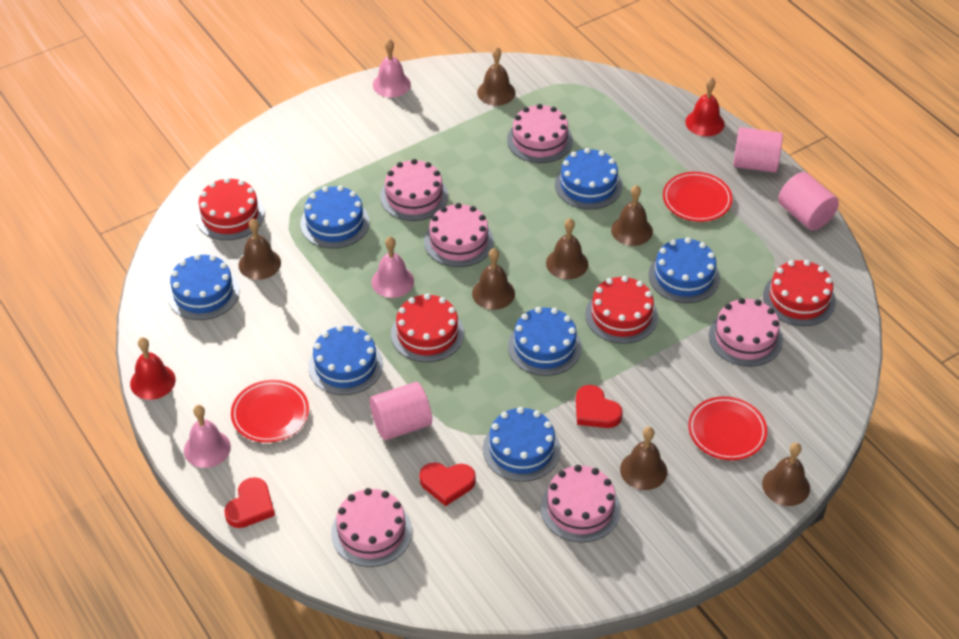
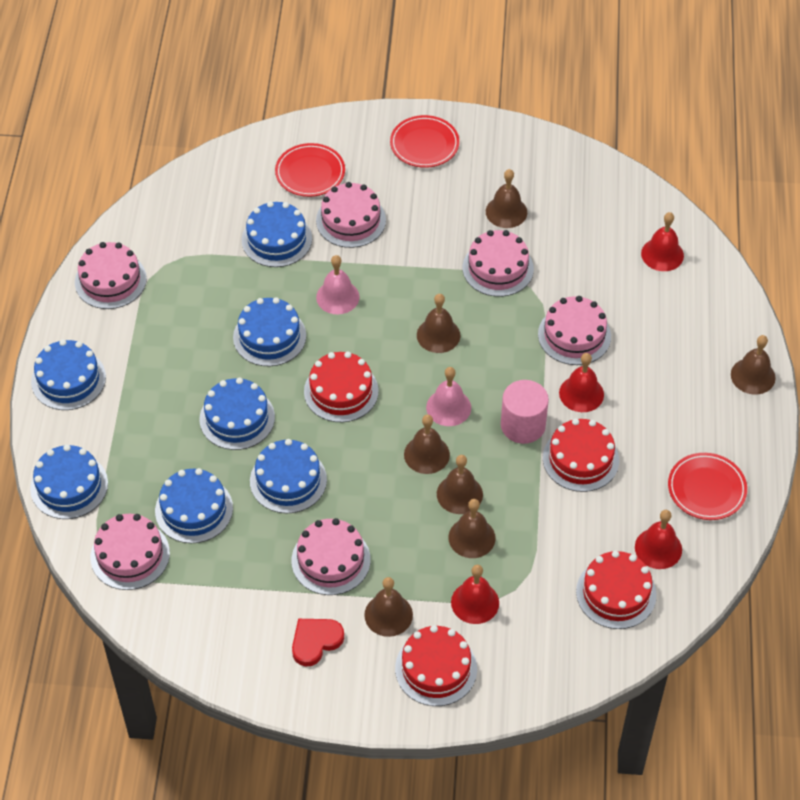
pink bell: [184,405,231,468] [371,237,414,298] [373,39,411,98] = 3 -> [316,255,360,314] [426,367,471,426] = 2
pink cylinder: [370,382,432,440] [733,127,783,173] [778,172,839,231] = 3 -> [501,380,549,444] = 1
red bell: [130,337,176,400] [685,77,725,136] = 2 -> [451,565,499,624] [559,353,604,412] [635,510,682,569] [641,212,684,271] = 4
red heart: [224,477,275,528] [419,462,476,506] [576,385,623,428] = 3 -> [292,619,344,667] = 1

